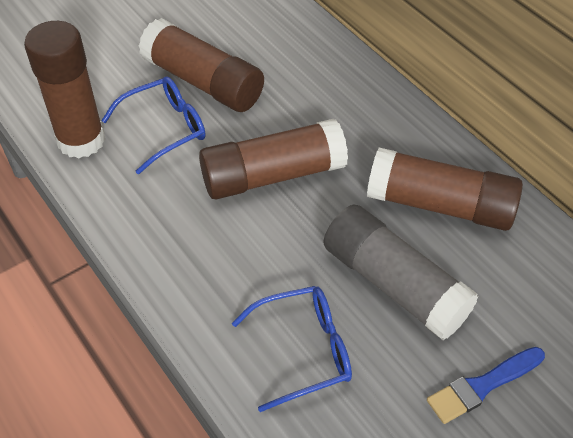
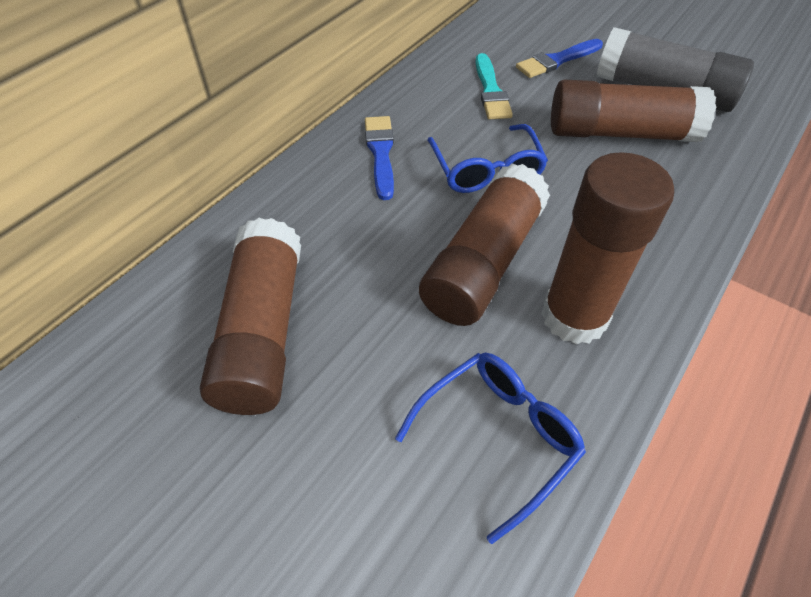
blue brush: [427,347,545,424] = 1 -> [365,116,394,200] [516,39,603,78] = 2
turquoise brush: none = 0 -> [475,53,513,119] = 1

